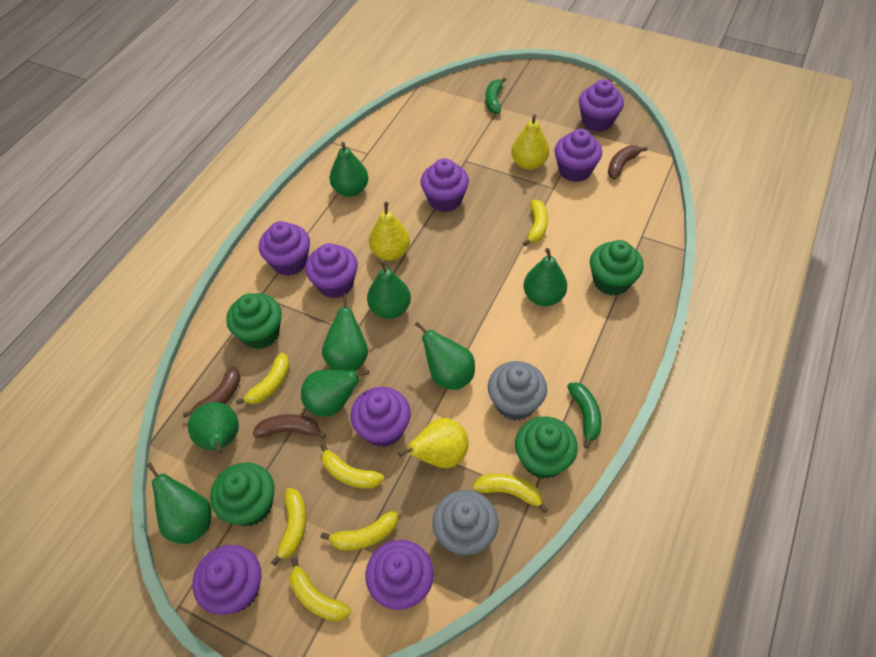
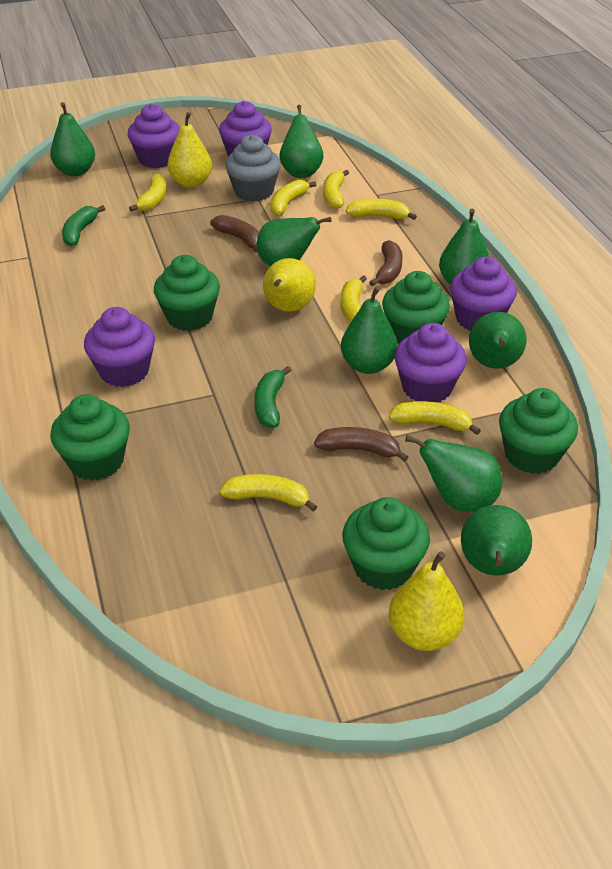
green cupcake: [210,462,275,527] [226,293,282,349] [515,416,578,479] [590,240,644,296] = 4 -> [50,394,130,481] [154,255,220,331] [342,497,430,590] [382,271,450,344] [499,388,578,474] = 5
grey cupcake: [432,490,499,556] [488,361,547,421] = 2 -> [225,135,281,201] = 1
purple cupcake: [192,545,261,615] [259,221,310,276] [305,243,358,298] [351,387,411,447] [365,540,434,610] [421,158,469,212] [555,128,602,182] [579,79,624,132] = 8 -> [84,307,155,387] [127,104,179,168] [219,101,272,156] [394,323,467,402] [450,256,517,331] = 5

